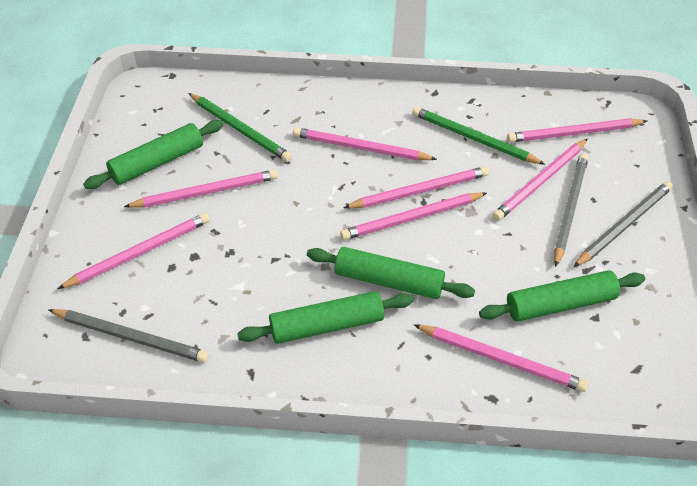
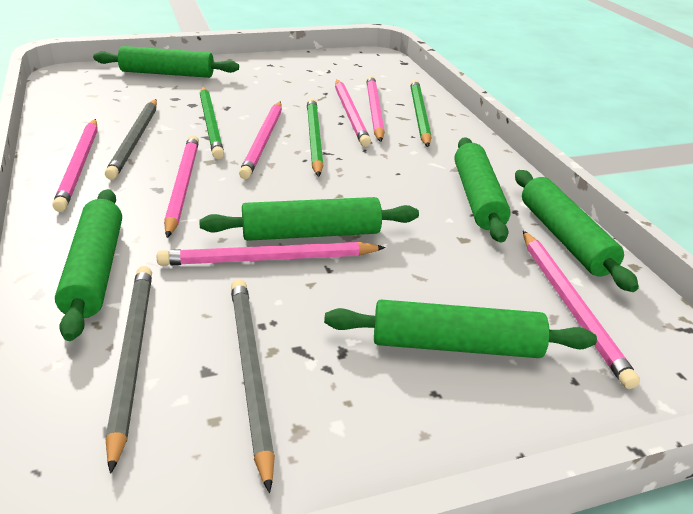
green pencil: [188,93,292,162] [412,107,546,165] = 2 -> [200,87,224,159] [307,98,324,177] [410,80,431,147] = 3
green rolling pin: [83,120,223,189] [237,291,414,344] [307,247,475,299] [479,270,645,322] = 4 -> [55,189,122,341] [93,46,239,78] [199,197,419,241] [324,300,597,358] [454,137,511,243] [515,170,639,292] = 6
pink pencil: [57,213,210,289] [124,169,278,208] [293,127,437,160] [340,193,487,240] [344,166,489,208] [414,325,588,392] [493,139,587,221] [507,119,647,143] = 8 -> [52,119,98,212] [157,242,386,266] [164,135,199,238] [239,101,282,179] [335,80,371,147] [366,76,385,142] [523,231,640,389] = 7

